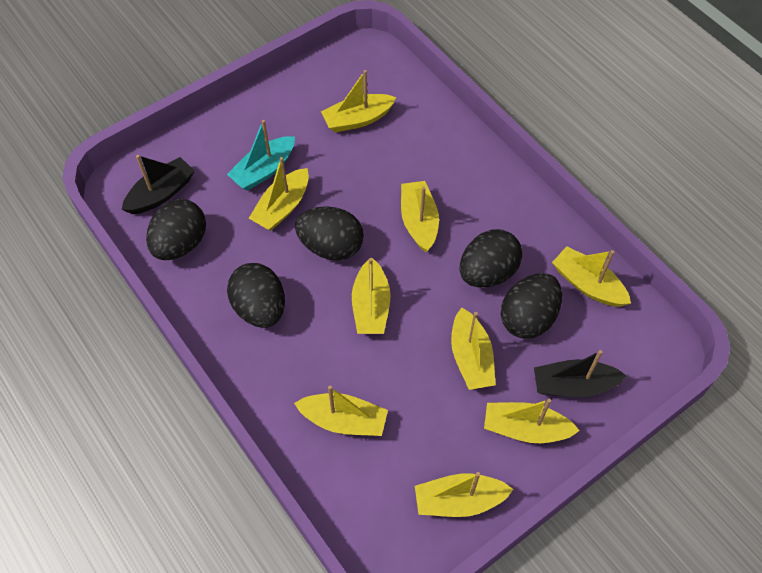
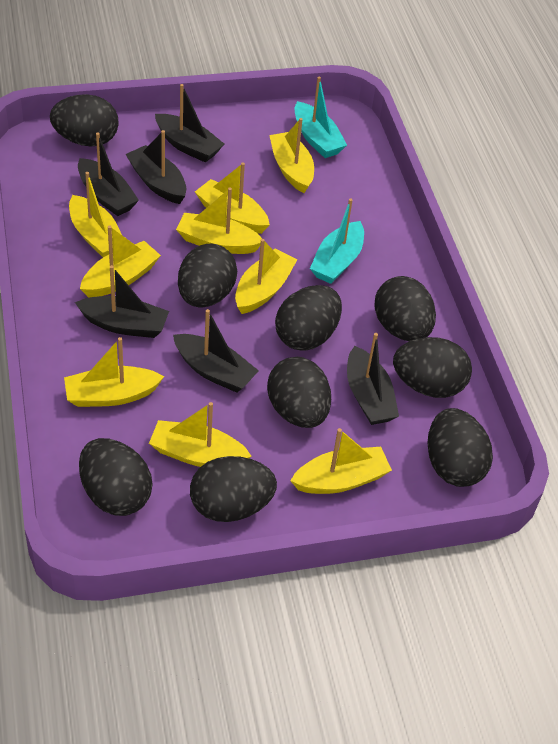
black boat: [122,155,194,214] [534,350,626,397] = 2 -> [75,265,169,338] [78,132,139,216] [126,130,187,204] [155,84,224,163] [173,309,259,393] [347,333,399,425] = 6
black egg: [146,199,206,260] [227,263,285,328] [295,206,364,260] [460,229,522,288] [501,273,562,339] = 5 -> [50,94,119,147] [79,438,153,516] [178,243,237,308] [190,456,277,522] [267,357,331,428] [275,285,342,351] [374,276,436,341] [393,337,472,398] [427,408,493,487] = 9
turquoise boat: [227,120,295,191] = 1 -> [295,77,347,158] [310,198,364,284] = 2

